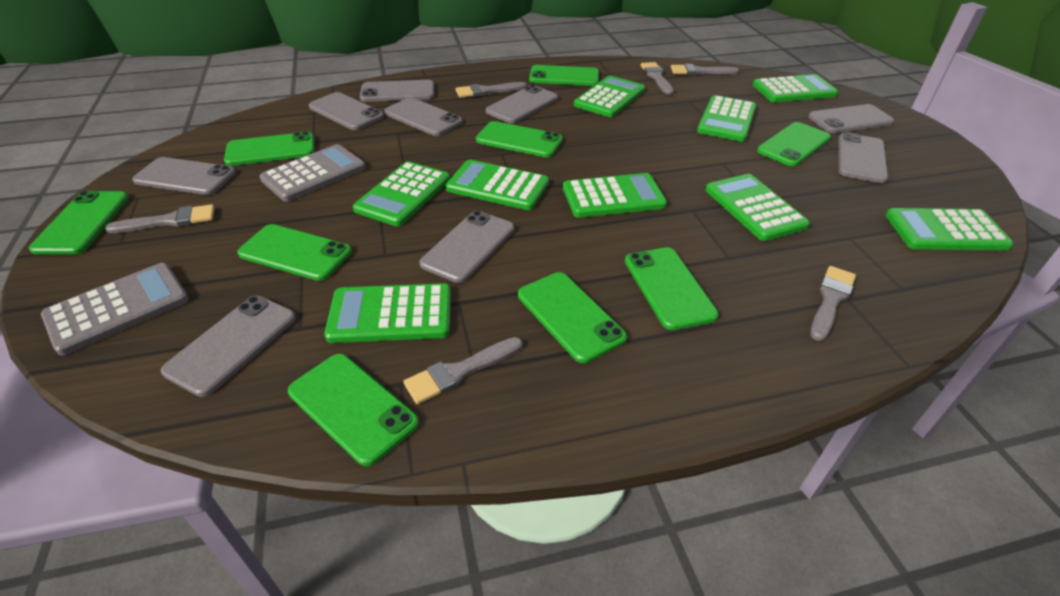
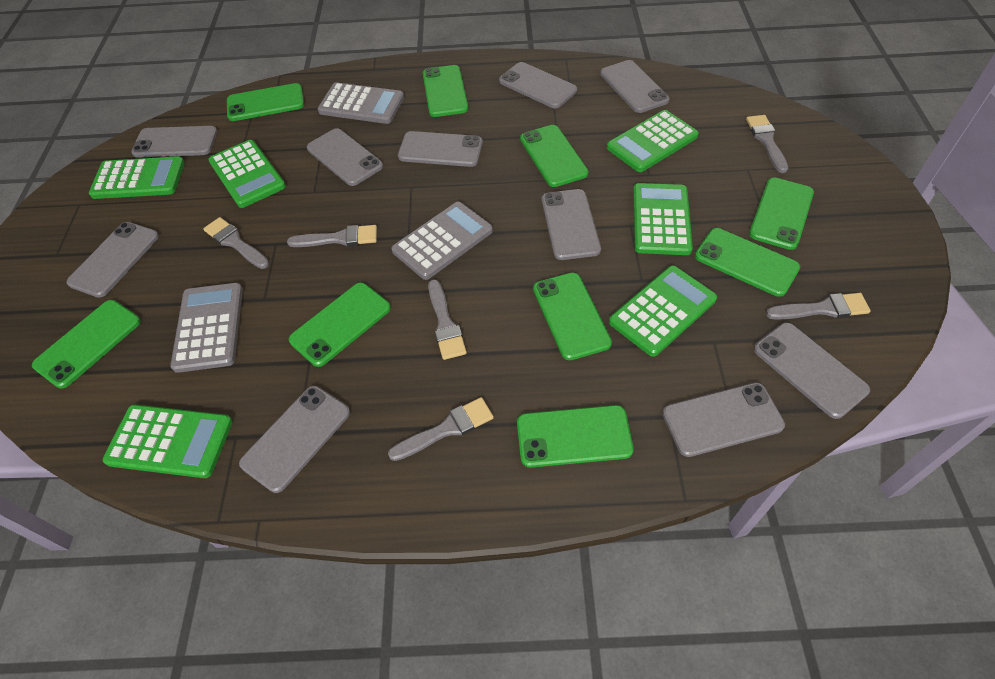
green calculator: [324,283,451,343] [353,161,450,226] [446,160,549,210] [563,173,667,218] [574,75,645,117] [697,95,757,142] [706,174,810,241] [753,74,838,103] [885,208,1013,251] = 9 -> [89,156,185,199] [103,405,233,478] [208,140,286,208] [607,110,699,172] [609,265,717,357] [633,183,693,255] = 6
grey calculator: [41,263,189,356] [260,144,366,202] = 2 -> [170,283,243,373] [318,82,404,124] [391,202,493,280] = 3
grey phone: [132,157,236,195] [161,296,296,397] [309,92,384,130] [360,80,434,102] [384,97,462,136] [420,211,514,283] [486,85,558,123] [808,104,894,133] [838,132,888,183] = 9 -> [66,222,159,298] [131,126,218,158] [239,386,350,493] [307,128,383,186] [398,131,483,167] [499,62,577,108] [542,189,601,260] [600,60,670,113] [662,382,785,457] [754,322,870,419] = 10

